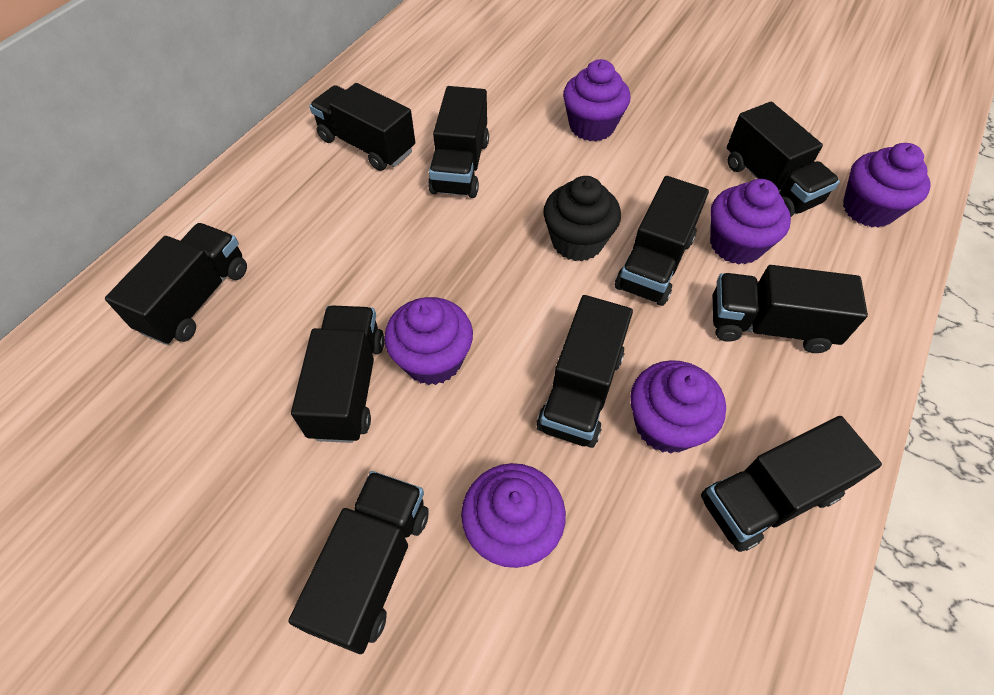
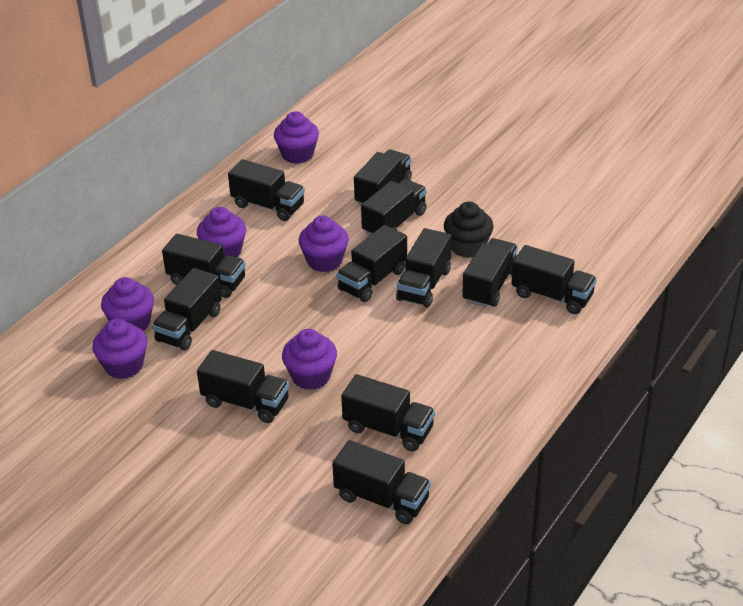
black truck: [105,223,247,345] [289,471,429,654] [291,305,384,443] [309,83,415,171] [428,86,489,198] [537,295,633,448] [615,176,709,306] [701,416,882,552] [713,265,868,353] [727,102,840,217] = 10 -> [152,268,222,351] [162,234,246,298] [197,350,289,423] [228,159,305,221] [332,440,431,524] [336,225,407,302] [341,374,435,451] [354,150,412,205] [361,179,427,235] [396,228,452,308] [462,238,518,307] [511,245,597,314] = 12

